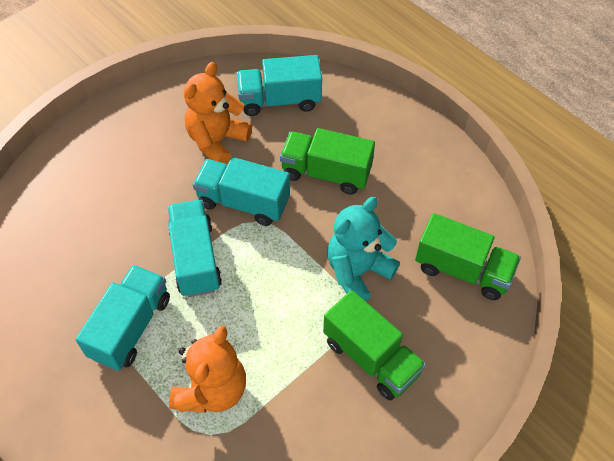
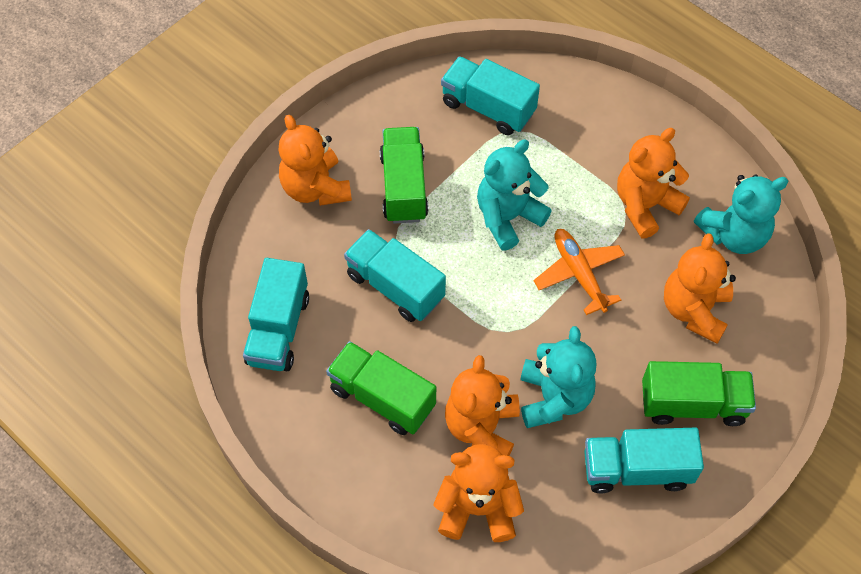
orange plane: none = 0 -> [534,229,625,315] = 1
orange teddy bear: [169,325,246,413] [184,62,252,165] = 2 -> [278,115,352,206] [434,444,524,542] [445,355,520,456] [617,128,690,239] [664,233,736,344] = 5
turquoise teddy bear: [327,197,400,301] = 1 -> [477,140,552,250] [520,326,597,428] [694,175,788,254] = 3

